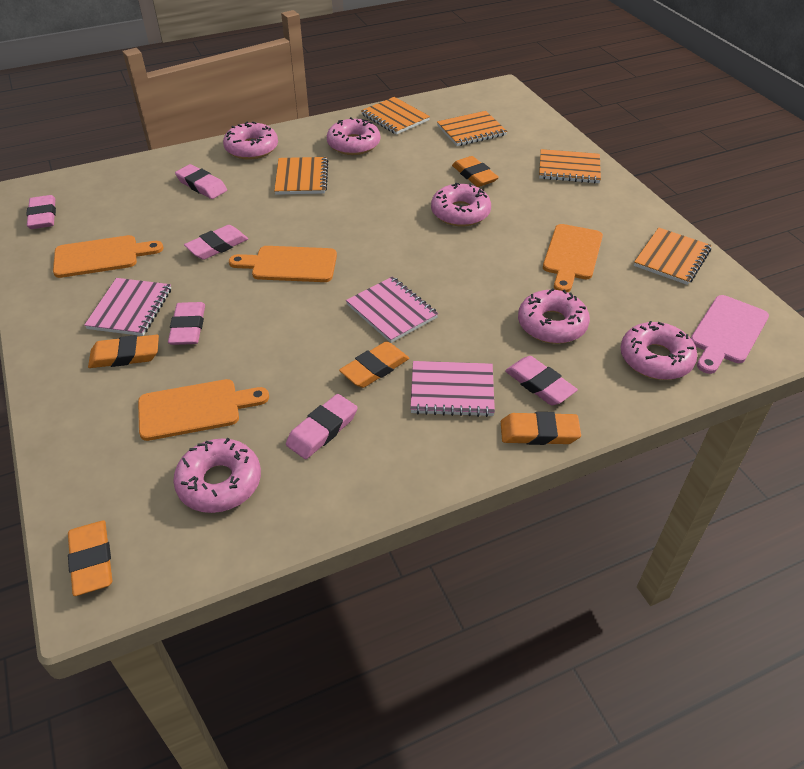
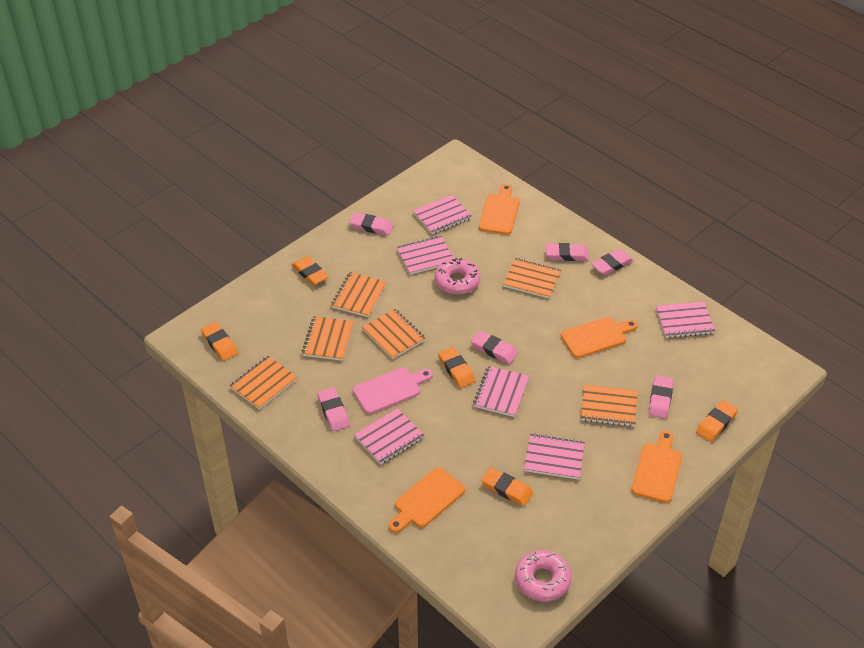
orange notebook: [274,157,328,195] [361,97,430,135] [437,111,507,146] [539,149,601,183] [634,228,712,285] = 5 -> [229,356,297,409] [302,316,354,361] [331,272,387,317] [362,309,425,359] [503,258,561,299] [581,385,637,427] = 6
pink donut: [173,438,261,513] [223,122,278,160] [327,117,380,155] [431,183,491,226] [518,288,590,344] [620,321,697,380] = 6 -> [435,258,480,294] [515,550,572,601] = 2
pink notebook: [84,278,171,336] [346,277,438,343] [410,361,495,417] = 3 -> [354,408,424,464] [397,236,454,275] [413,195,472,235] [473,366,529,417] [524,433,585,480] [656,301,715,338] = 6

